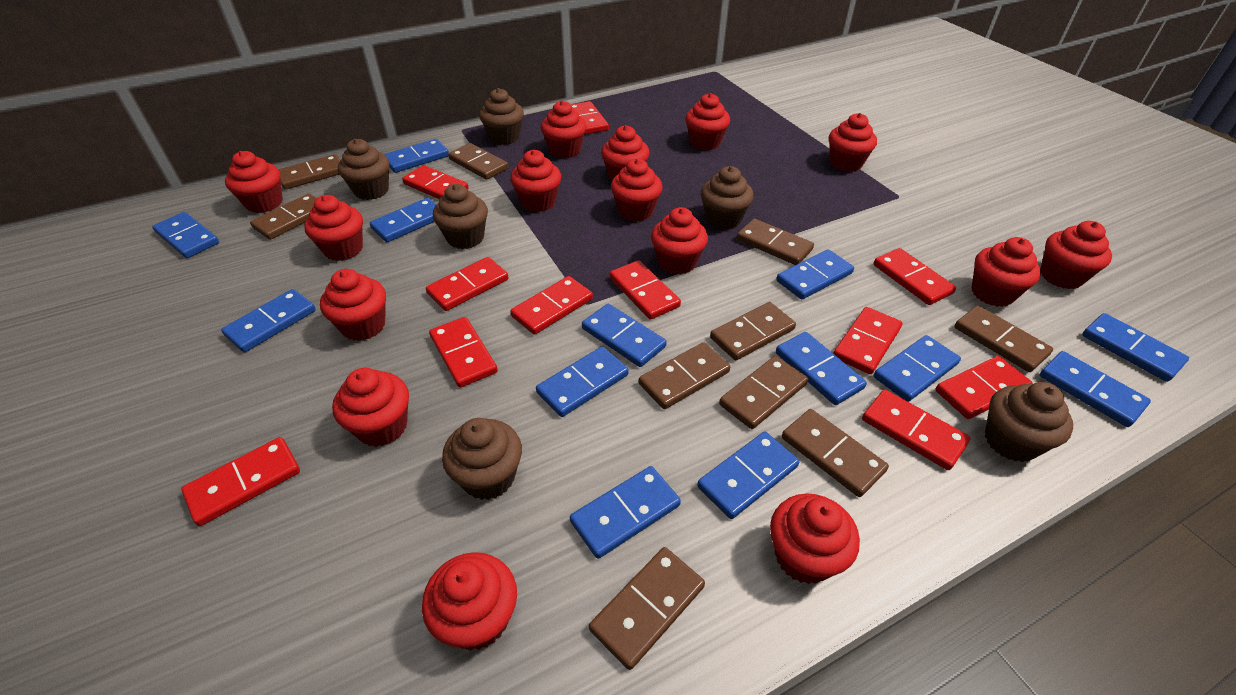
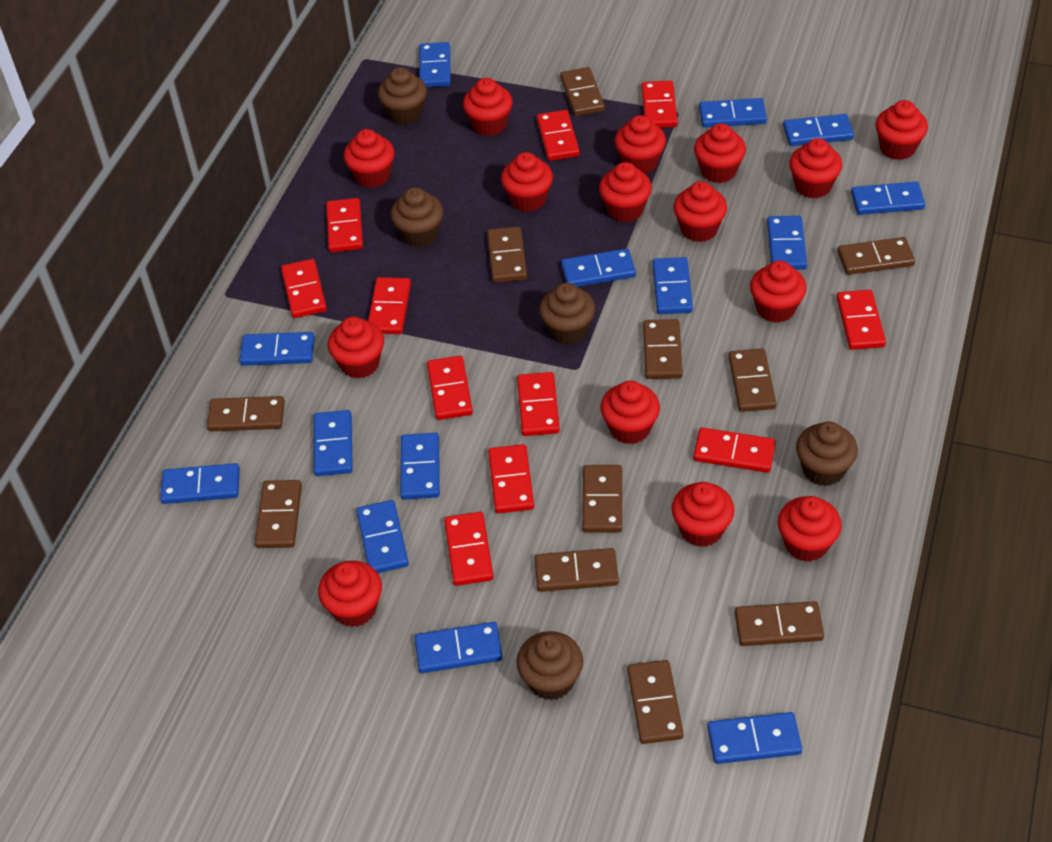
blue domino: [152,212,219,258] [221,289,316,352] [370,198,437,242] [384,139,449,173] [536,346,629,417] [570,466,681,559] [582,304,667,367] [697,432,799,519] [776,249,854,299] [776,332,867,405] [874,335,961,402] [1040,351,1151,427] [1082,313,1189,382] = 13 -> [160,463,240,504] [240,332,315,366] [314,410,353,476] [356,500,409,573] [400,433,440,500] [414,622,503,673] [419,42,451,87] [561,249,636,287] [652,257,693,314] [699,98,767,128] [707,712,802,764] [767,216,807,270] [783,114,854,146] [851,182,925,215] = 14
brown cupcake: [338,139,389,200] [433,184,488,249] [442,418,522,500] [479,88,524,145] [701,166,754,230] [985,382,1073,462] = 6 -> [378,67,427,125] [390,187,443,247] [516,631,583,700] [539,283,595,345] [796,421,858,486] = 5
brown domino: [250,194,317,240] [278,154,341,189] [448,143,508,180] [589,547,705,670] [639,342,730,409] [710,302,796,360] [719,356,808,429] [737,219,814,265] [782,409,889,497] [954,306,1053,372] = 10 -> [207,396,285,431] [255,480,302,548] [487,227,527,283] [534,548,619,592] [560,67,605,116] [582,465,622,532] [627,660,684,744] [643,319,683,379] [728,348,776,412] [735,601,824,646] [837,237,915,275] = 11

